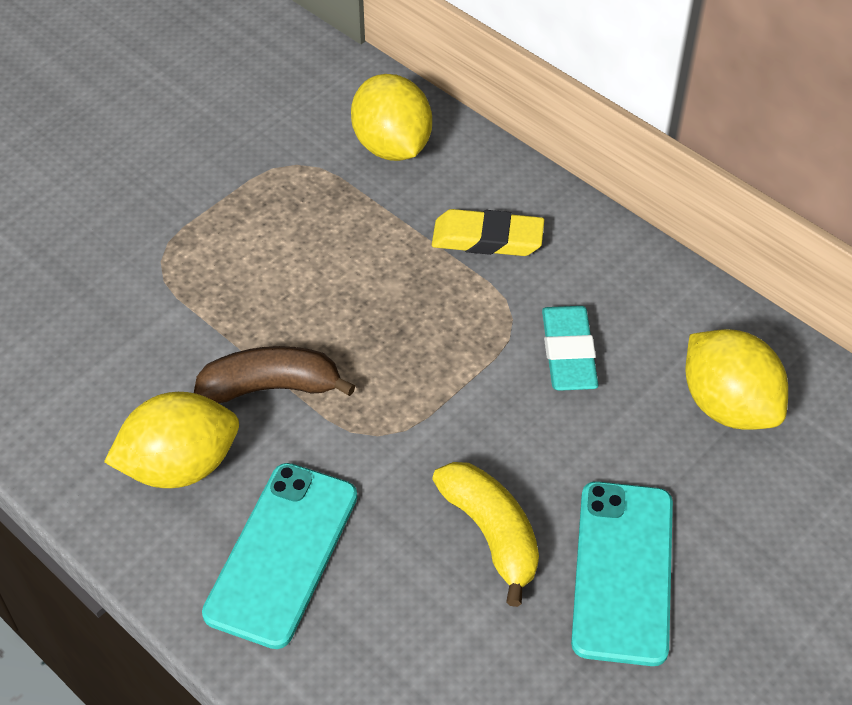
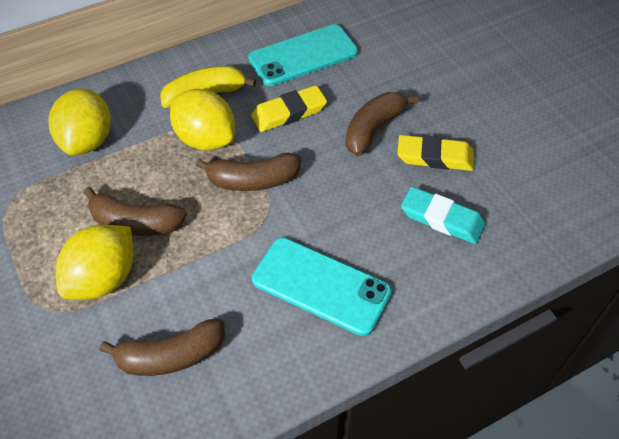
brown banana: [194,346,355,403] = 1 -> [83,187,187,236] [99,318,225,376] [196,153,301,191] [345,92,418,156] = 4
yellow eraser: [432,209,544,256] = 1 -> [251,85,327,132] [397,135,474,171] = 2

